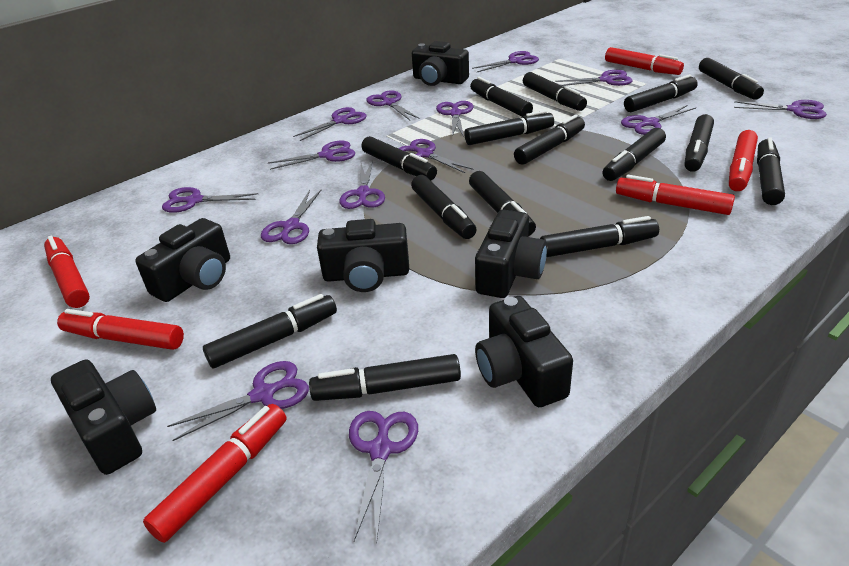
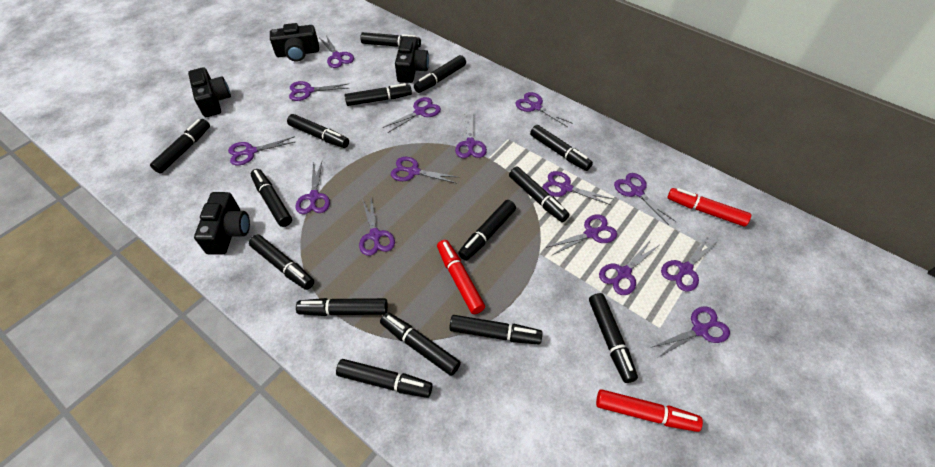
black camera: [51,360,156,475] [135,218,230,302] [317,219,409,292] [412,41,469,86] [475,210,547,298] [475,296,573,407] = 6 -> [188,67,231,117] [194,192,250,255] [270,23,319,61] [395,36,429,83] = 4
purple scissors: [162,187,258,213] [167,361,309,441] [261,190,321,244] [268,141,355,170] [293,107,367,141] [339,160,385,209] [349,411,418,543] [366,90,419,120] [398,139,474,173] [436,101,474,137] [472,51,539,72] [555,70,633,86] [621,105,696,135] [734,100,827,119] = 14 -> [228,136,295,166] [289,81,349,101] [296,162,330,214] [320,36,354,68] [359,198,395,256] [383,97,441,133] [391,157,458,183] [455,114,487,158] [515,92,573,127] [543,171,613,205] [546,214,617,256] [599,241,659,295] [614,173,676,225] [653,307,730,357] [661,235,717,291] = 15
red marker: [44,236,90,308] [57,309,184,350] [143,404,287,543] [605,47,684,75] [616,175,735,215] [729,130,758,191] = 6 -> [437,240,485,314] [596,389,703,432] [667,188,751,227] = 3

